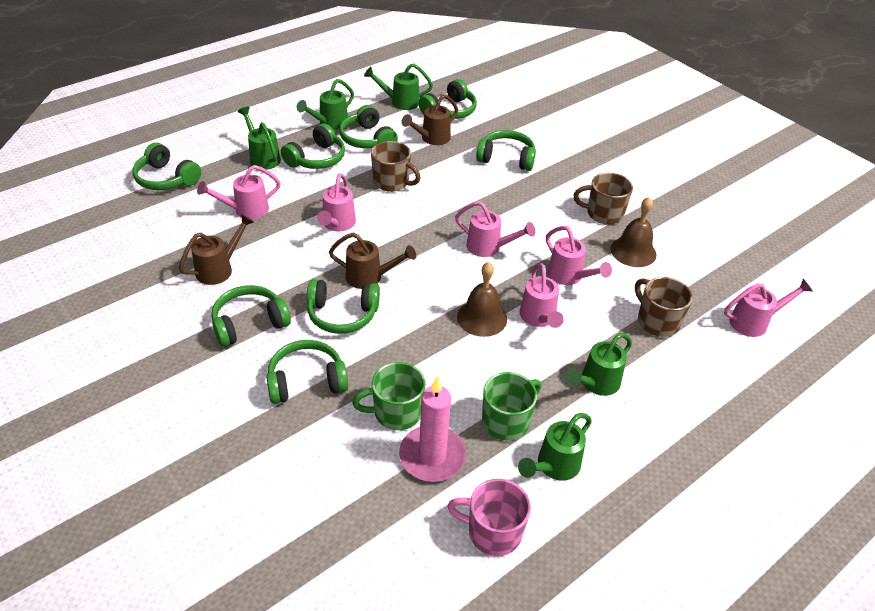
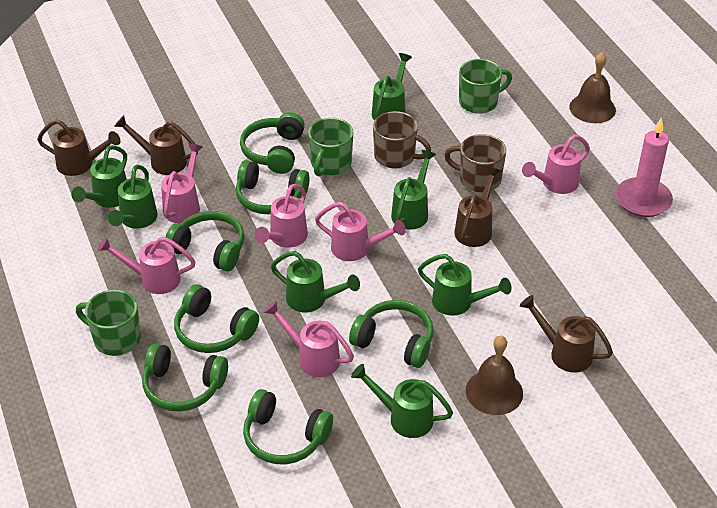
brown mug: [371,141,421,192] [574,173,633,225] [635,277,693,337] = 3 -> [373,111,431,169] [444,134,506,192] = 2
brown watering can: [179,214,254,285] [329,233,416,289] [402,94,458,145] = 3 -> [37,119,121,176] [114,115,198,175] [454,166,501,247] [520,295,613,372] = 4
green headphones: [132,143,201,190] [211,285,291,347] [266,340,348,404] [281,123,345,169] [307,279,380,334] [339,105,398,148] [419,79,477,119] [476,130,536,171] = 8 -> [142,343,228,412] [165,211,245,272] [174,284,259,353] [236,160,309,214] [240,112,305,174] [243,389,333,464] [349,300,433,368] = 7
green mug: [352,362,426,430] [482,372,541,441] = 2 -> [76,290,141,356] [308,118,353,176] [459,59,512,114] = 3
green watering can: [238,107,281,170] [297,79,354,130] [364,64,433,110] [518,413,592,481] [565,333,632,396] = 5 -> [71,145,127,208] [108,165,157,229] [271,251,360,313] [351,364,453,438] [372,53,412,120] [391,150,436,229] [418,254,512,316] = 7
pink mug: [447,479,531,556] = 1 -> none = 0

